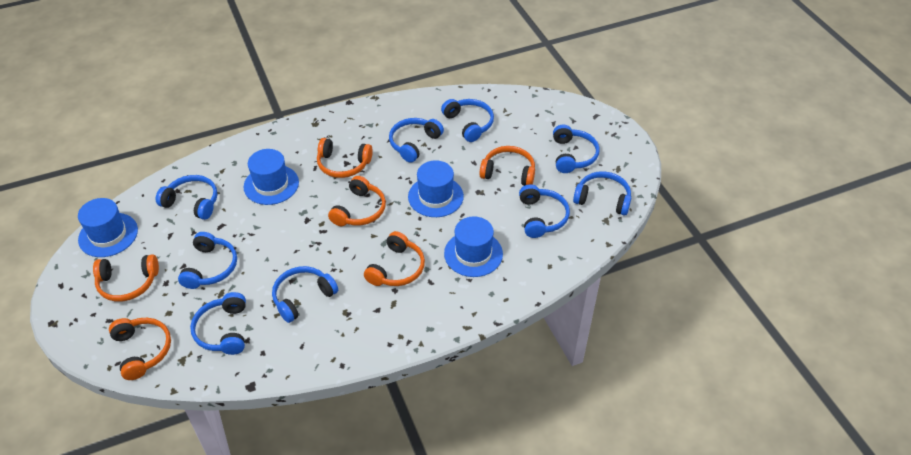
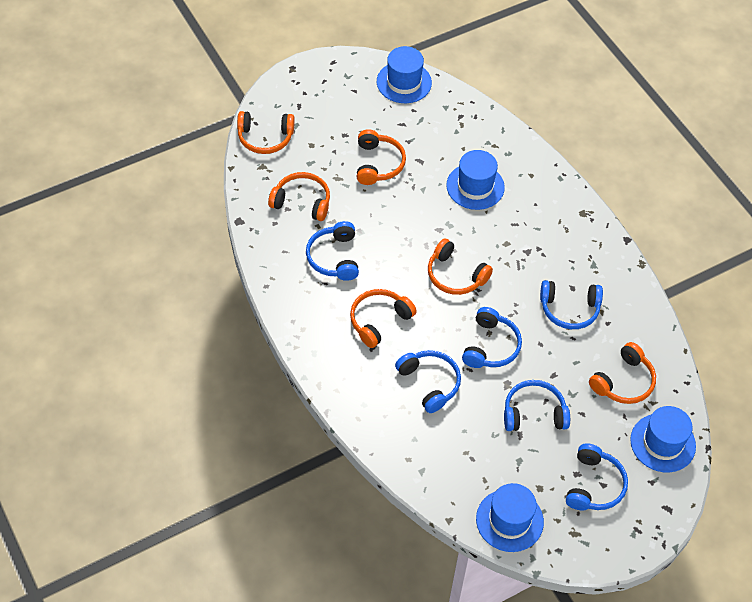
blue headphones: [156,175,218,220] [178,232,237,289] [190,292,246,355] [272,266,338,323] [389,118,444,163] [441,99,494,142] [519,185,570,238] [553,124,599,173] [573,171,631,216] = 9 -> [306,221,359,281] [395,350,461,413] [462,307,522,368] [504,380,570,431] [540,280,603,329] [566,443,628,510] = 6

